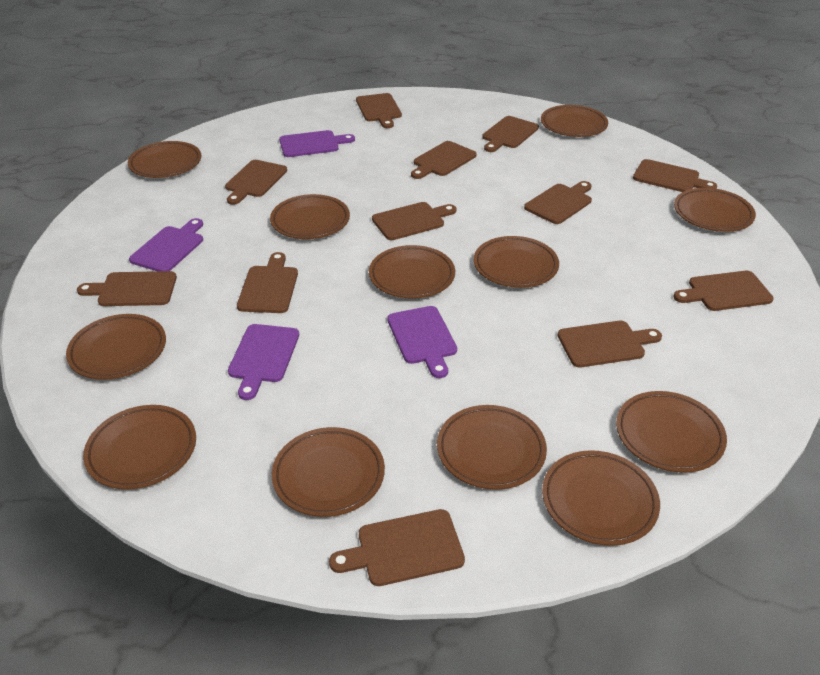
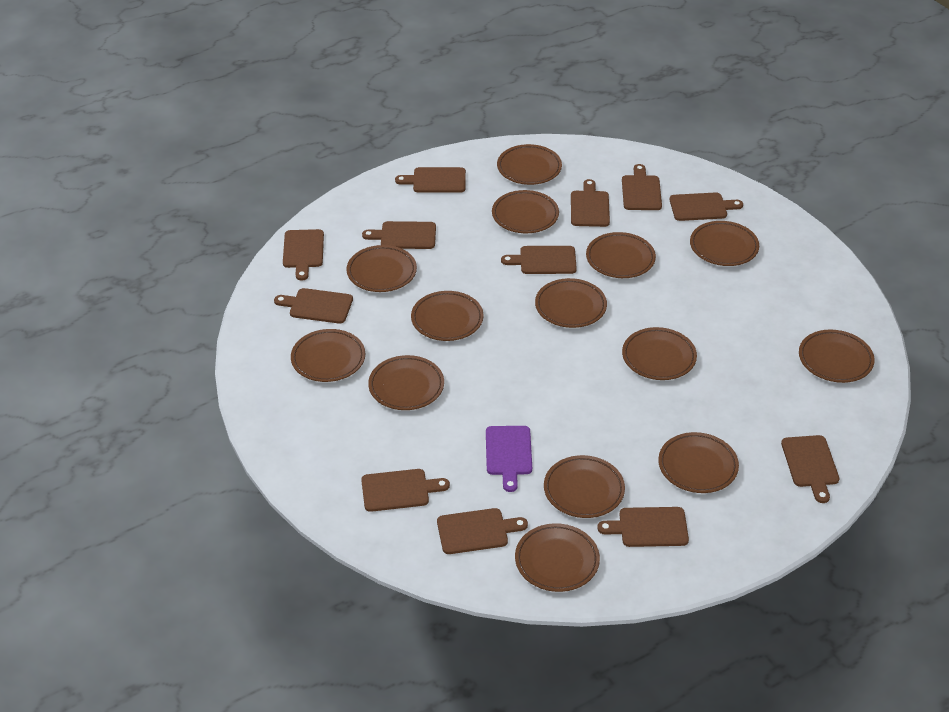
brown plate: [66,314,166,380] [83,405,196,489] [128,141,201,178] [270,194,350,239] [272,427,385,517] [369,245,455,299] [437,405,547,490] [474,236,559,288] [541,105,608,137] [542,450,660,546] [616,391,727,473] [674,188,756,232] = 12 -> [291,329,365,382] [347,245,417,292] [368,355,444,410] [411,291,484,341] [492,190,559,233] [497,144,562,185] [515,523,600,592] [535,278,607,328] [544,455,625,518] [586,232,656,278] [622,327,697,380] [658,432,739,493] [690,221,759,266] [799,330,875,383] = 14
purple cutting board: [129,218,203,271] [228,324,299,400] [279,130,355,157] [387,306,457,378] = 4 -> [486,426,532,492] = 1

